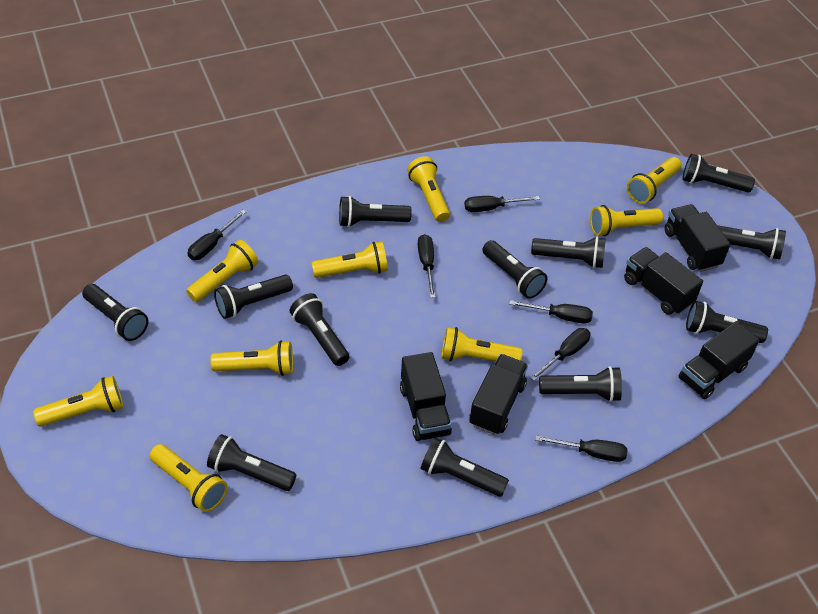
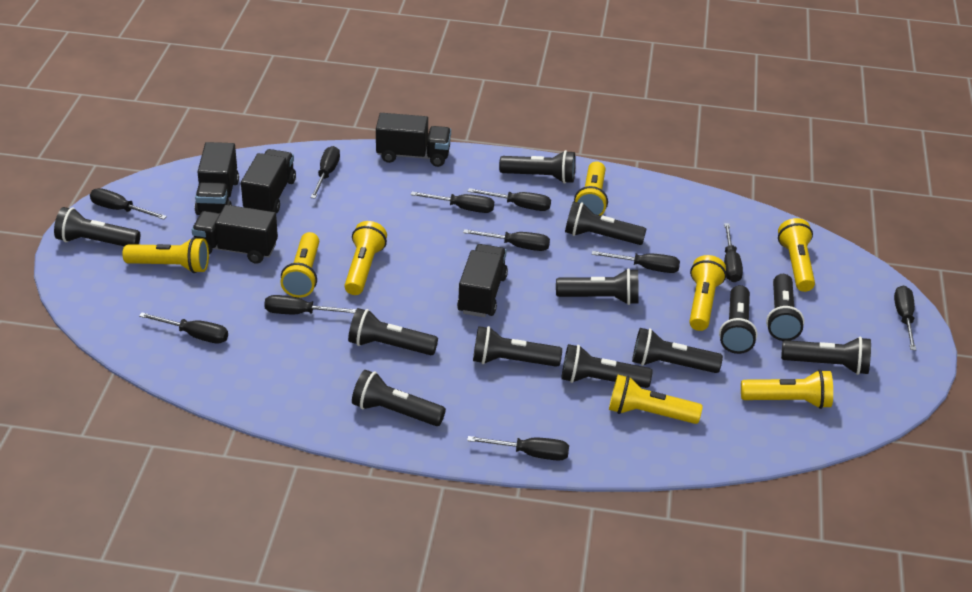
black screwdriver: [188,210,246,260] [418,234,435,298] [465,196,540,212] [509,300,593,324] [530,328,591,381] [535,435,627,462] = 6 -> [90,188,167,219] [139,312,228,344] [264,295,356,314] [310,146,340,199] [411,192,494,213] [463,229,550,251] [467,436,569,461] [468,188,551,211] [592,251,680,273] [724,223,743,282] [894,285,916,350] = 11
yellow flashlight: [33,376,124,427] [150,444,228,512] [186,240,258,302] [210,340,293,376] [311,241,388,278] [407,156,450,222] [441,327,523,361] [590,205,663,236] [627,157,681,203] = 9 -> [122,237,209,273] [280,232,319,298] [344,221,387,295] [574,161,608,216] [609,375,703,424] [689,255,726,331] [741,370,833,409] [778,218,815,292] = 8

